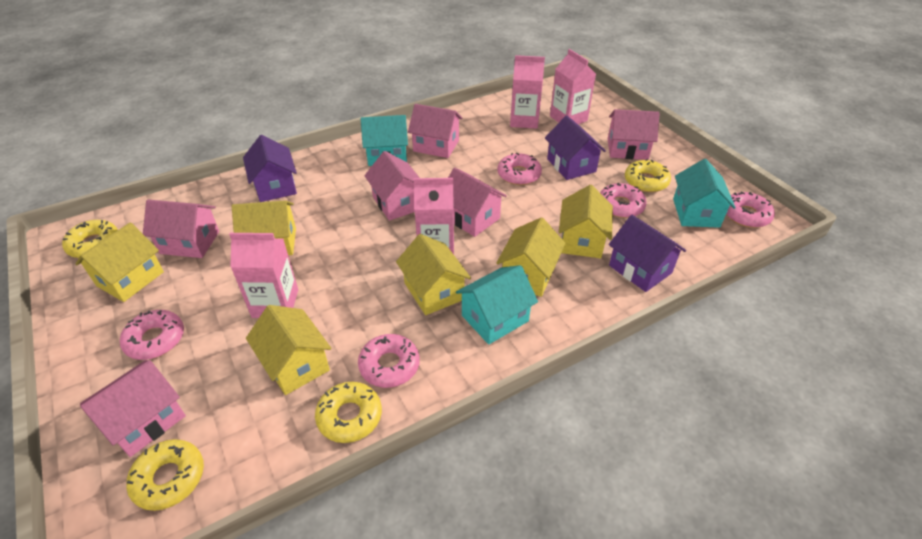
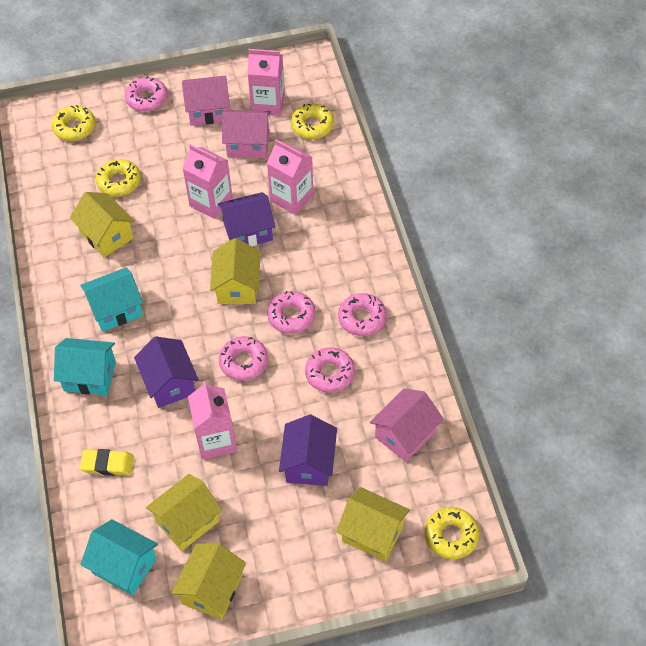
pink house: [80,360,186,457] [143,200,219,258] [364,151,420,221] [408,104,463,158] [448,168,507,237] [608,109,660,160] = 6 -> [182,76,230,126] [222,110,271,158] [370,388,444,462] = 3
yellow eraser: none = 0 -> [80,449,134,476] = 1
yellow house: [76,222,164,302] [232,200,296,255] [246,305,331,395] [396,234,471,315] [496,217,565,297] [559,185,613,258] = 6 -> [70,192,135,257] [146,474,222,551] [172,543,246,620] [210,238,261,304] [336,487,410,561] = 5

